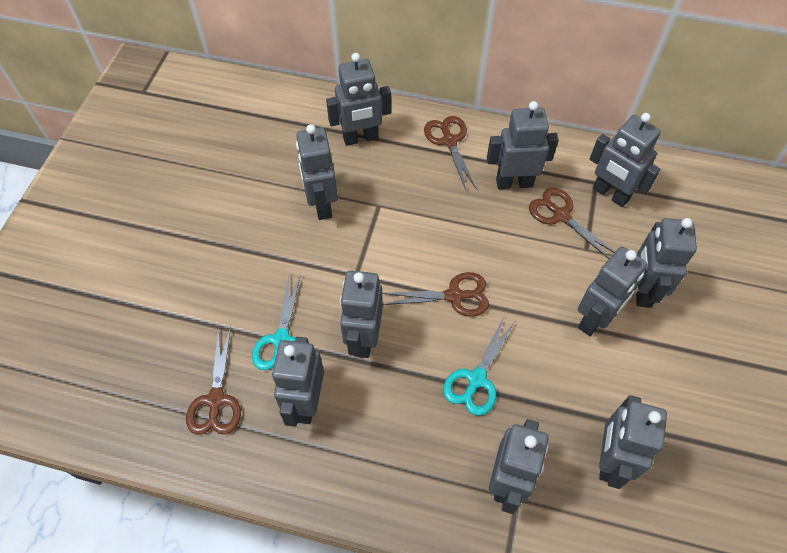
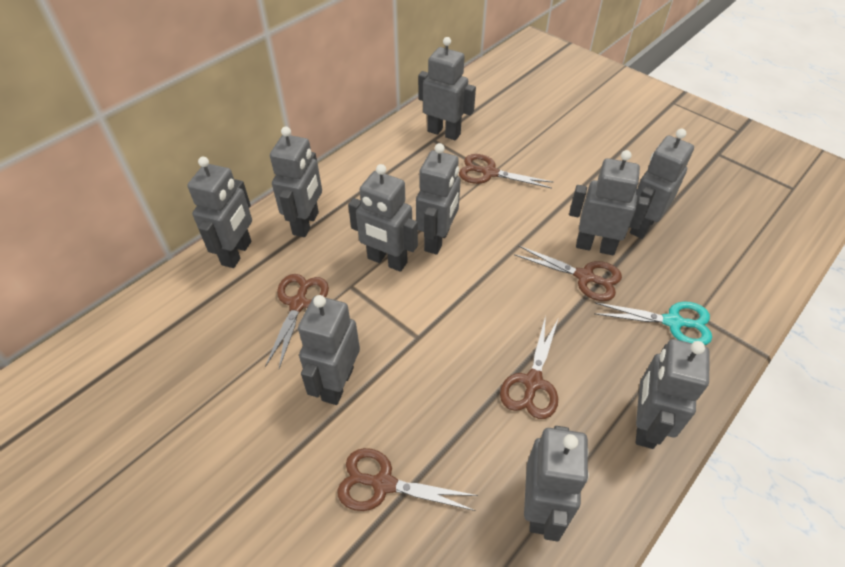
brown scissors: [186,327,241,435] [382,272,489,317] [424,116,476,190] [529,188,615,259] = 4 -> [265,274,329,369] [337,448,478,511] [459,154,554,189] [500,316,558,419] [514,245,622,301] = 5
turquoise scissors: [252,274,301,370] [443,317,516,416] = 2 -> [594,301,712,345] = 1

